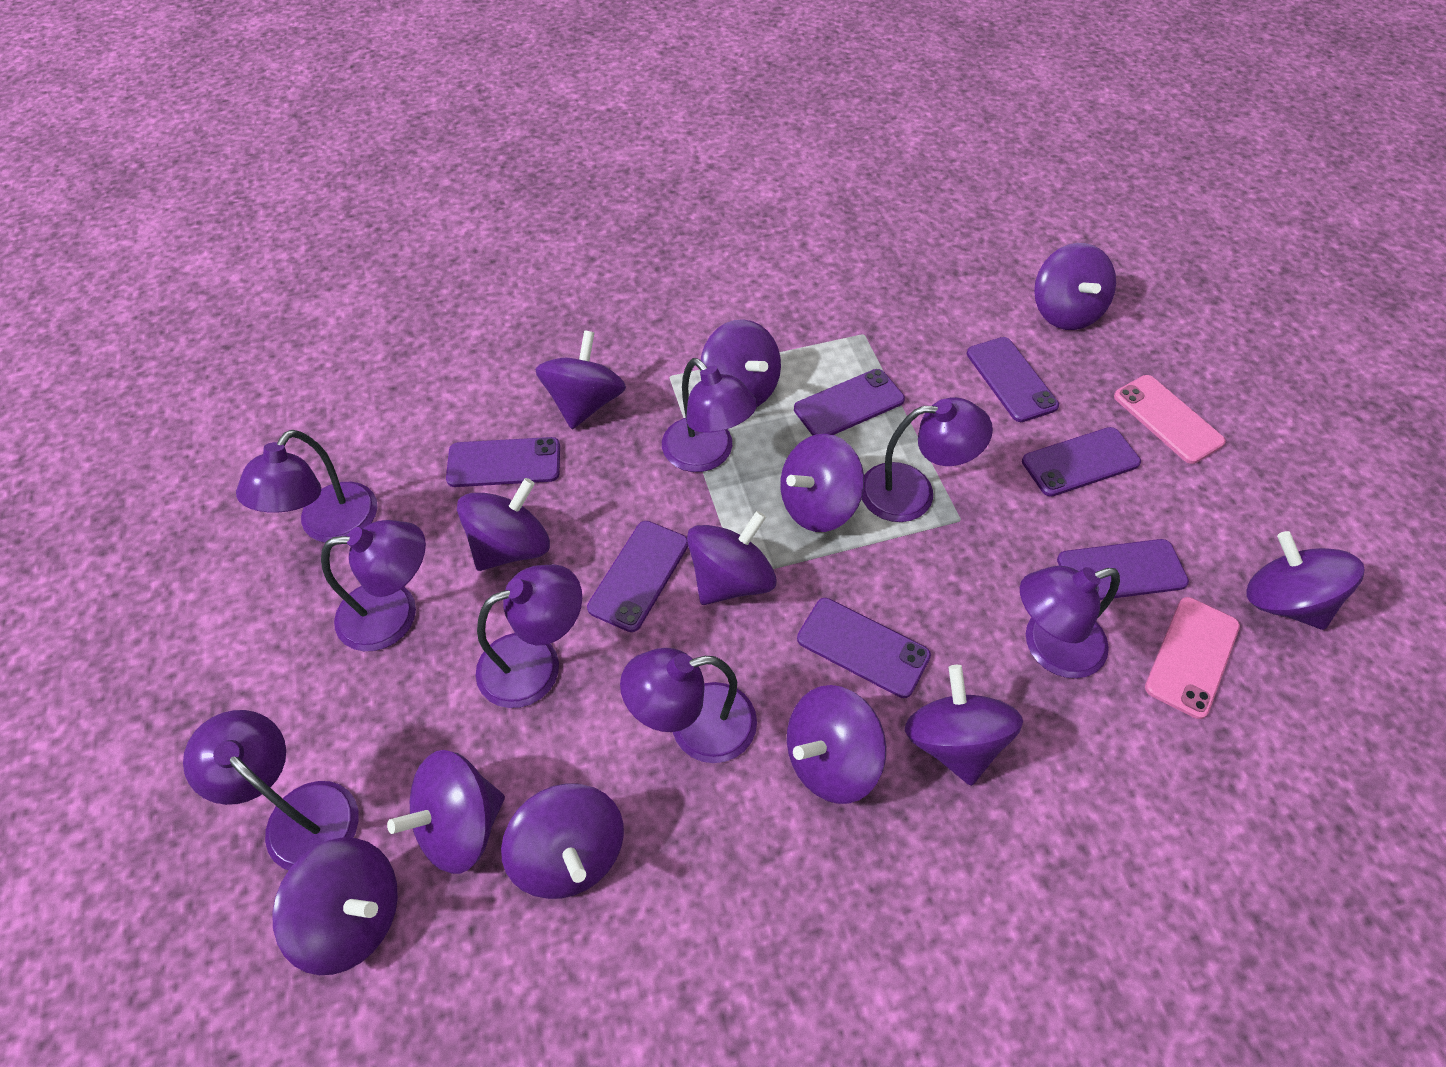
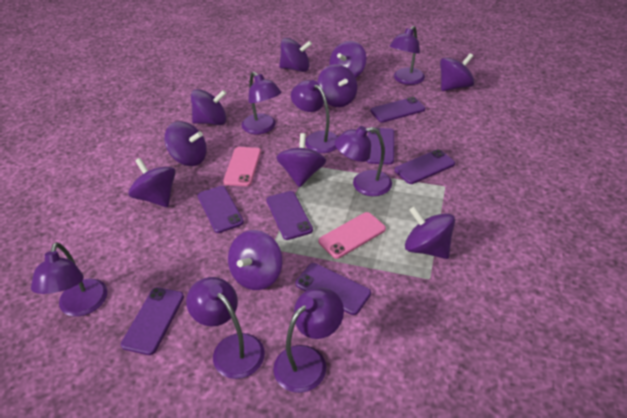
purple lamp: [183,710,359,870] [236,430,377,542] [321,520,426,651] [476,564,582,708] [620,648,757,763] [662,358,757,472] [862,397,993,522] [1020,566,1120,678] = 8 -> [31,242,107,317] [186,277,265,379] [242,72,281,134] [273,288,344,393] [291,80,338,153] [335,126,392,196] [390,26,425,85] = 7
purple spinning top: [272,837,398,975] [387,750,505,874] [457,478,550,571] [501,783,624,899] [535,330,626,429] [687,511,777,605] [701,319,781,407] [780,434,864,532] [787,685,886,804] [905,665,1023,786] [1034,243,1116,330] [1246,531,1365,630] = 12 -> [128,158,176,207] [164,121,207,166] [191,89,227,125] [228,230,283,290] [276,133,326,187] [279,38,312,72] [317,64,357,107] [329,41,366,78] [405,206,455,259] [440,53,475,91] = 10

